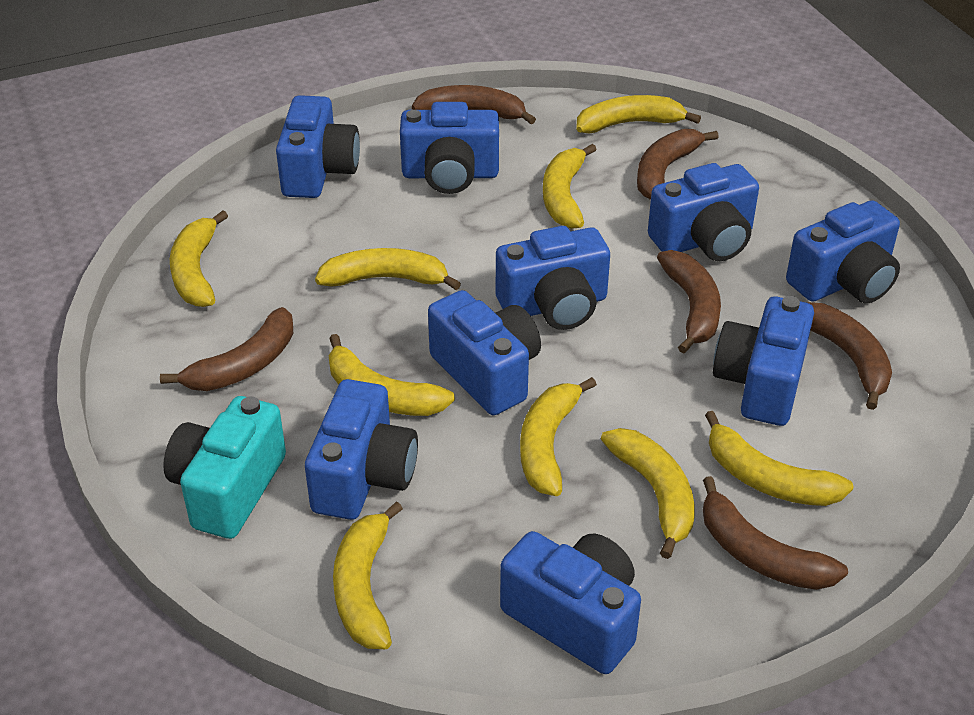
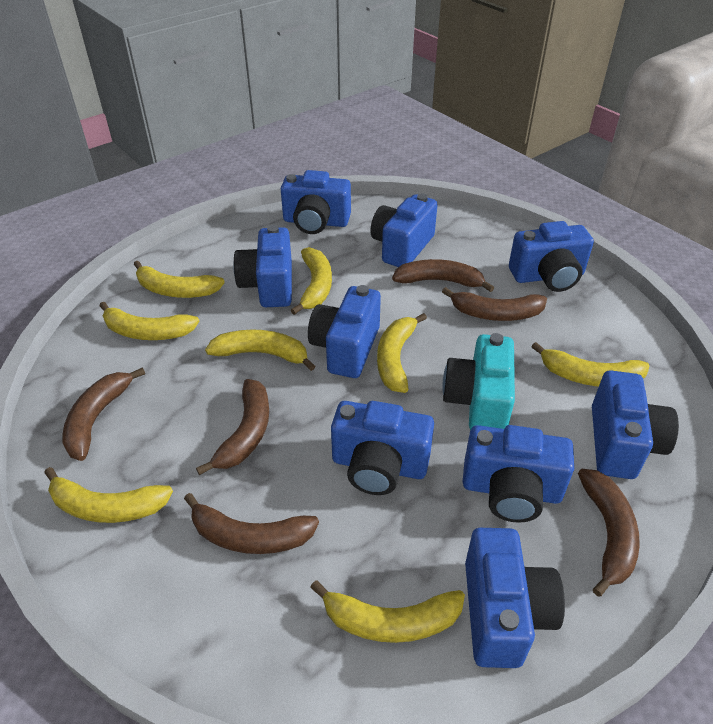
yellow banana: [170,211,228,307] [315,248,461,290] [329,334,455,416] [333,501,403,649] [520,377,597,496] [543,144,597,229] [577,95,701,134] [601,428,695,559] [705,411,854,506] = 9 -> [44,467,173,523] [99,302,200,340] [134,261,225,298] [205,330,316,371] [291,247,332,315] [310,580,465,643] [377,313,427,393] [531,342,650,387] = 8

